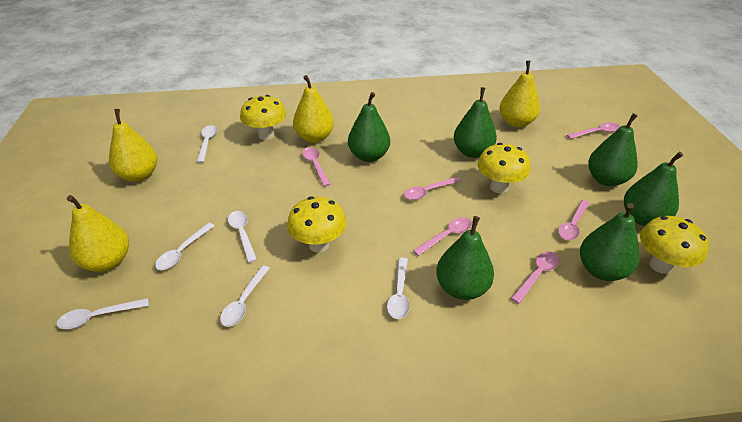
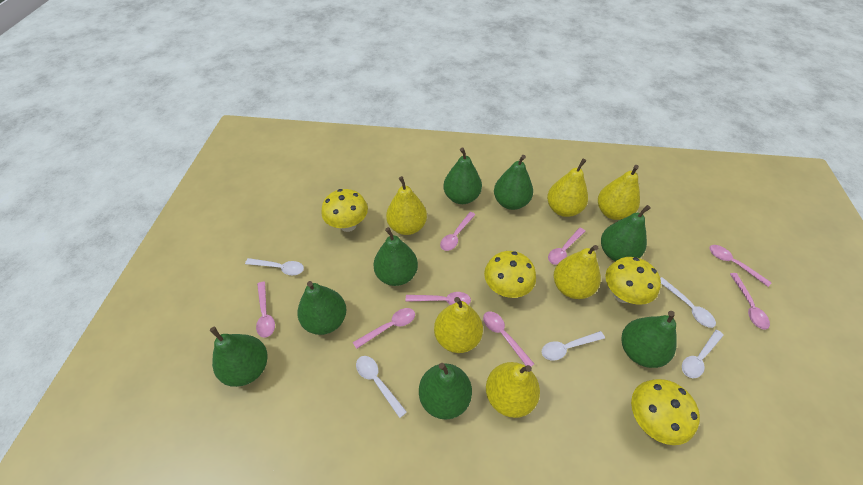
green pear: [348,92,390,162] [436,216,494,300] [454,87,497,158] [580,203,640,281] [588,113,638,186] [624,152,683,226] = 6 -> [210,327,267,387] [297,281,346,335] [373,227,418,286] [419,363,472,420] [443,148,482,204] [494,155,533,210] [601,205,651,261] [622,311,677,368] = 8
pink spoon: [302,147,330,186] [404,177,461,200] [413,217,472,256] [511,251,559,304] [558,200,590,240] [567,122,620,139] = 6 -> [256,282,275,338] [353,308,415,349] [405,292,471,305] [440,212,476,251] [483,312,534,367] [548,228,585,265] [709,245,772,287] [730,273,770,330] = 8
white spoon: [56,298,149,329] [155,223,214,270] [197,125,218,163] [220,265,270,327] [228,211,257,263] [387,258,410,319] = 6 -> [245,258,304,275] [356,356,407,418] [542,331,605,360] [660,277,716,328] [682,330,724,378] = 5
yellow pear: [67,195,129,272] [109,109,157,182] [293,75,334,143] [500,61,540,128] = 4 -> [386,176,427,235] [434,297,483,353] [486,362,540,418] [547,159,588,217] [554,245,601,299] [598,165,640,220] = 6

